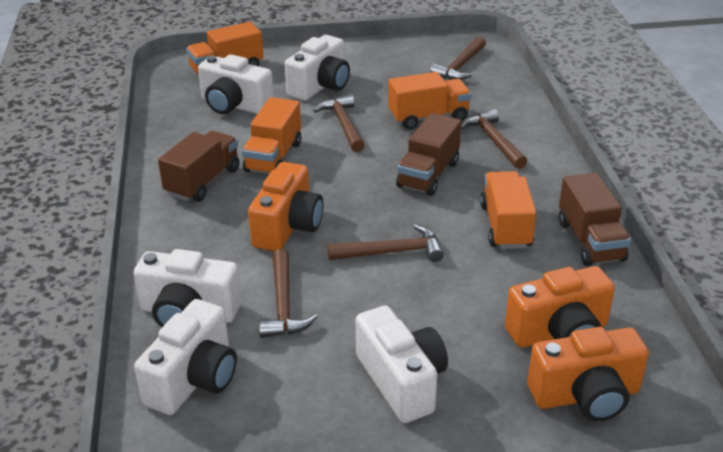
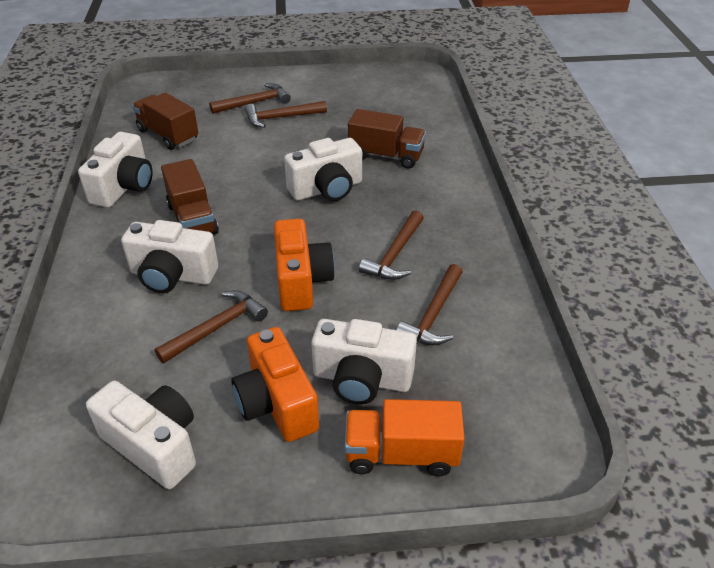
orange camera: [248,162,324,251] [505,266,615,348] [527,327,649,421] = 3 -> [231,327,319,442] [274,219,335,311] = 2
orange truck: [186,22,264,75] [242,97,301,174] [388,72,471,129] [480,171,536,249] = 4 -> [345,399,465,476] = 1

